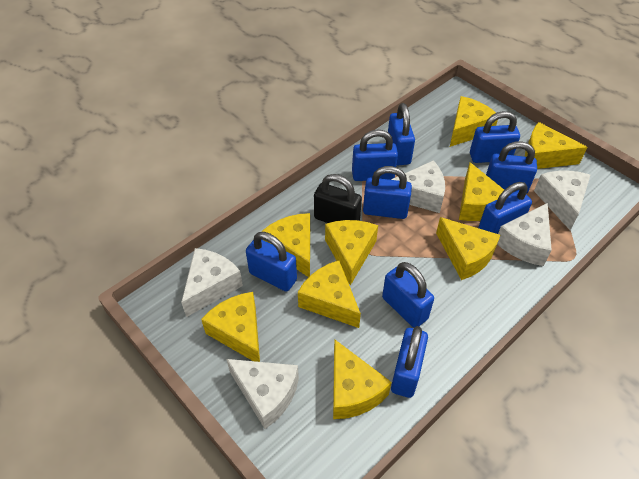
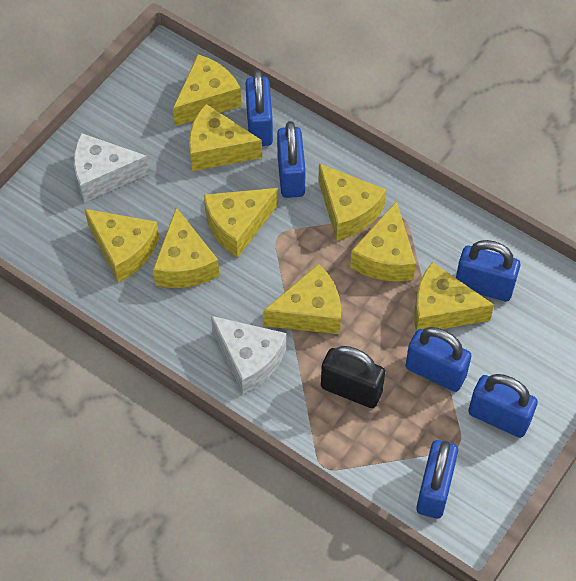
blue padlock: [246,232,297,292] [352,129,398,181] [363,166,412,219] [382,262,434,328] [388,103,415,165] [391,326,428,398] [470,111,520,163] [478,182,532,234] [486,141,537,194] = 9 -> [246,70,273,146] [277,121,306,198] [405,327,472,392] [416,440,458,519] [456,240,520,301] [468,374,538,438] = 6
white cheese: [181,248,243,317] [226,359,299,429] [391,160,445,213] [497,203,552,266] [534,171,590,230] = 5 -> [74,133,150,203] [211,316,286,394] = 2

